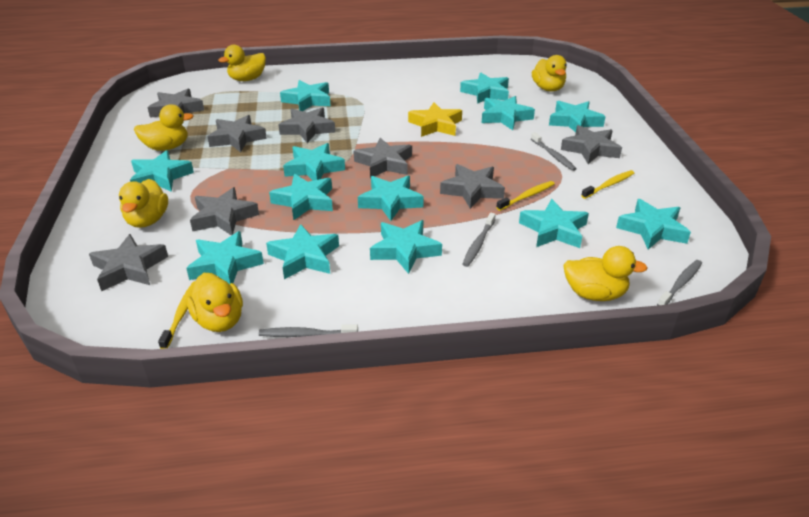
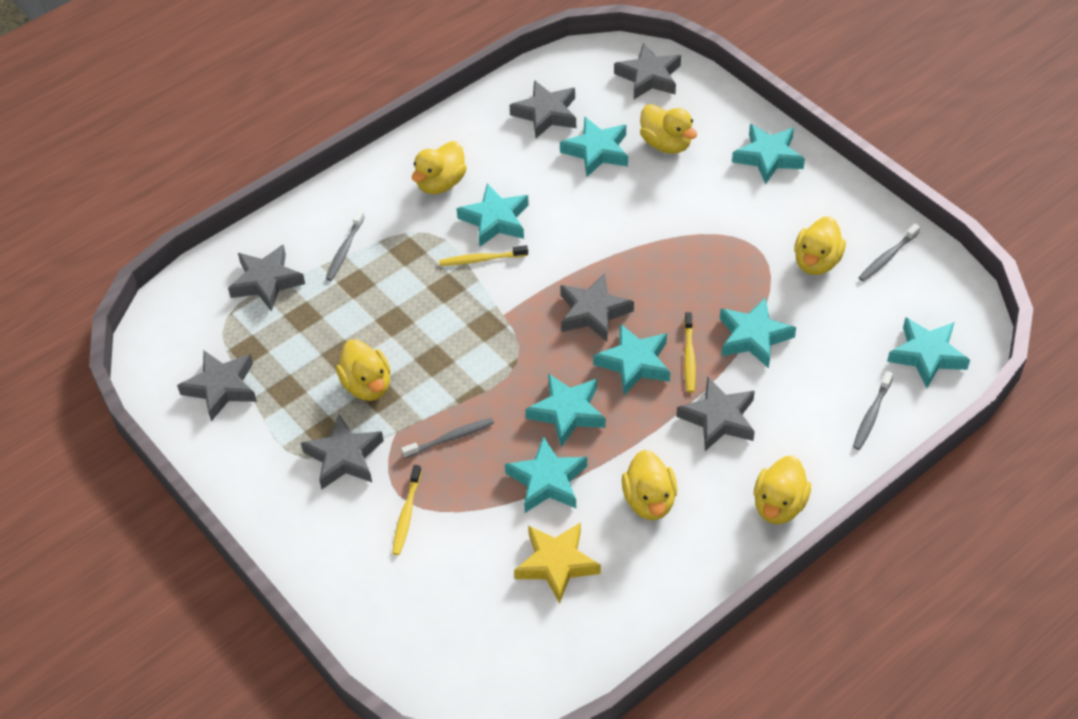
grey star: [89,234,168,291] [147,89,204,118] [190,187,259,236] [207,115,267,152] [278,107,335,143] [354,138,412,178] [440,164,505,209] [561,125,622,164] = 8 -> [177,351,257,422] [228,245,305,311] [301,414,384,489] [509,80,576,138] [560,273,634,342] [614,43,681,99] [676,376,755,451] = 7
turquoise star: [130,150,194,192] [186,231,264,284] [266,224,339,279] [269,174,333,221] [280,80,331,111] [283,143,345,181] [358,176,424,221] [370,220,442,274] [460,72,509,104] [482,96,535,130] [519,199,589,248] [549,101,606,132] [616,199,691,249] = 13 -> [457,183,529,247] [505,436,587,513] [525,373,606,447] [560,117,628,177] [593,324,670,395] [720,297,796,368] [732,124,805,184] [887,317,970,388] = 8

